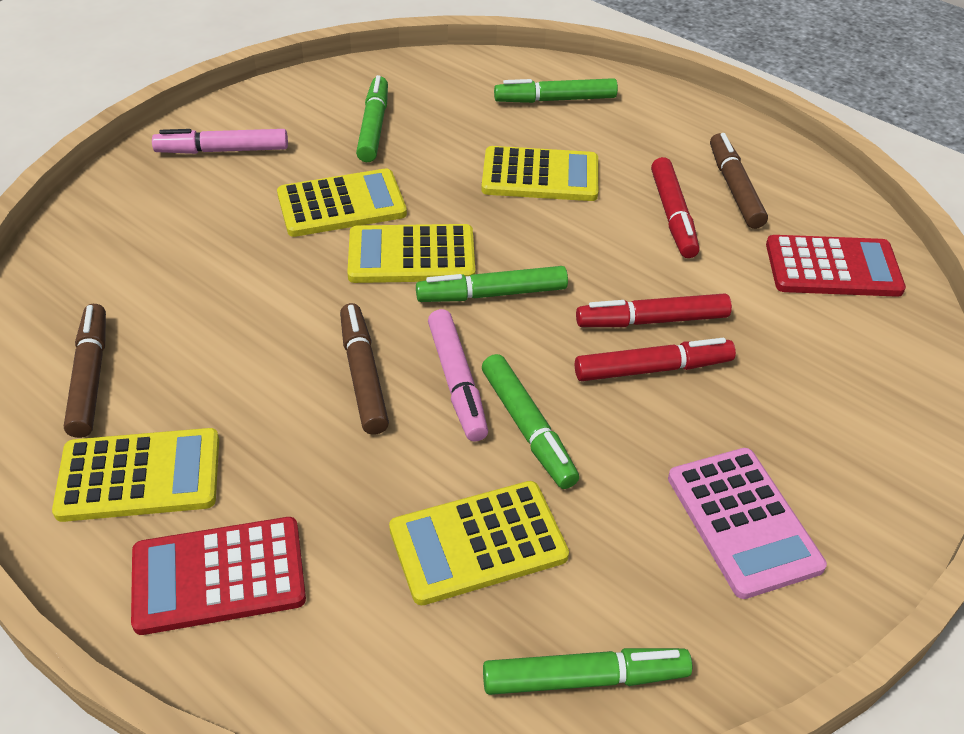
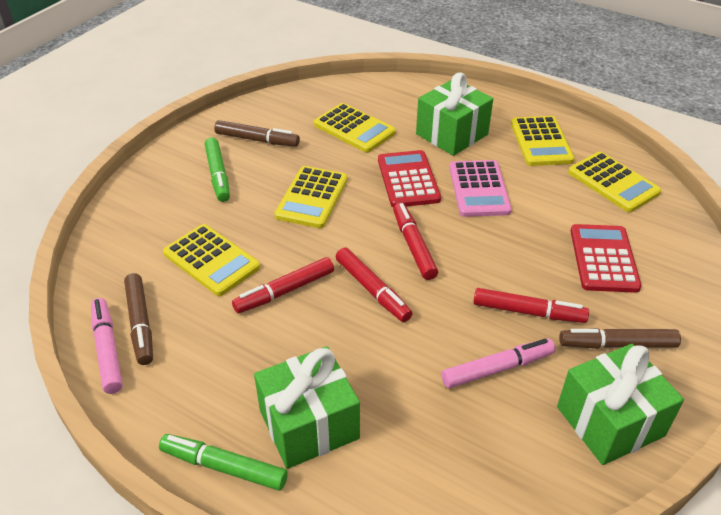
green gift: none = 0 -> [254,346,360,469] [416,72,493,156] [557,344,684,465] = 3
green marker: [356,75,388,162] [416,266,568,302] [482,354,579,489] [483,648,692,695] [494,78,618,103] = 5 -> [159,434,288,491] [205,138,230,202] = 2
red marker: [575,338,736,381] [576,293,732,327] [651,157,700,258] = 3 -> [232,257,334,314] [336,247,412,322] [393,203,438,280] [473,288,589,323] = 4

